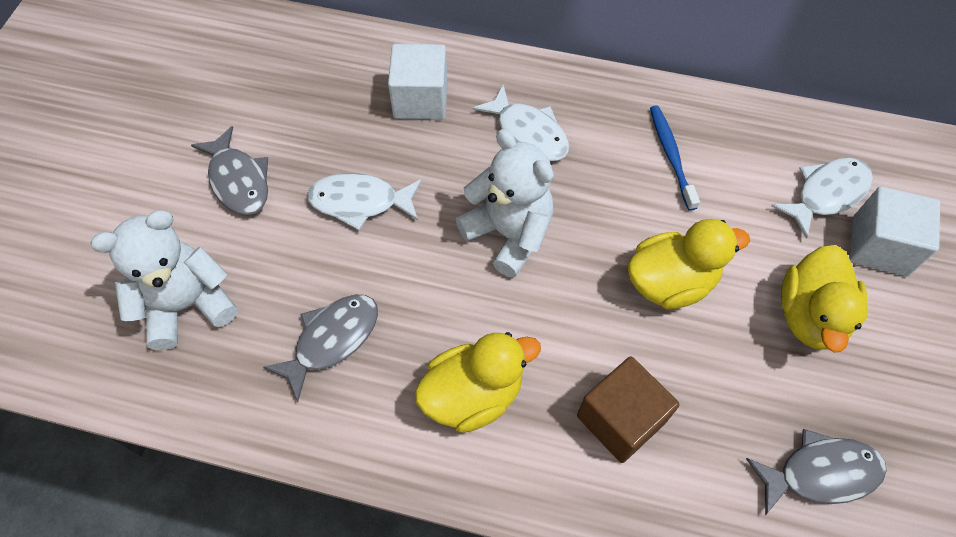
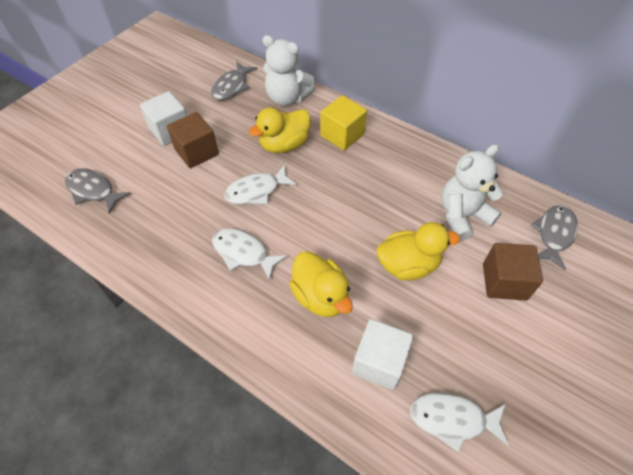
blue toothbrush: [650,105,700,211] = 1 -> none = 0
brown cube: [577,356,680,463] = 1 -> [167,112,219,168] [483,243,543,301] = 2
yellow cube: none = 0 -> [320,95,367,151] = 1

